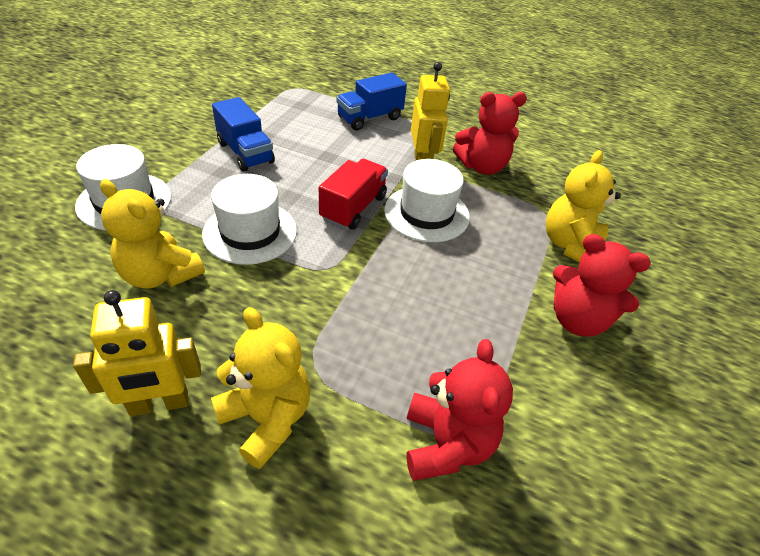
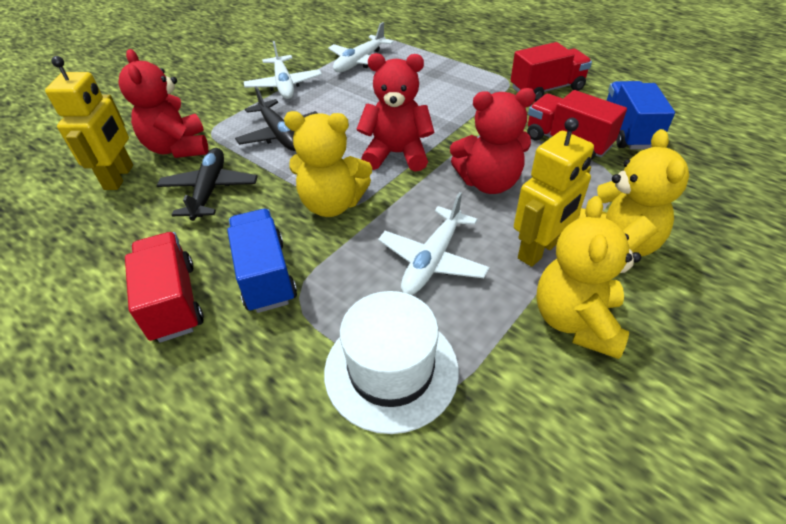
black plane: none = 0 -> [157,148,258,221] [235,86,318,151] = 2
red truck: [319,159,388,230] = 1 -> [125,232,204,343] [511,42,592,102] [527,90,627,160] = 3
white hat: [75,144,172,231] [202,174,297,265] [384,159,470,242] = 3 -> [324,291,459,434] = 1
white plane: none = 0 -> [244,41,322,99] [328,22,394,72] [378,192,490,295] = 3

